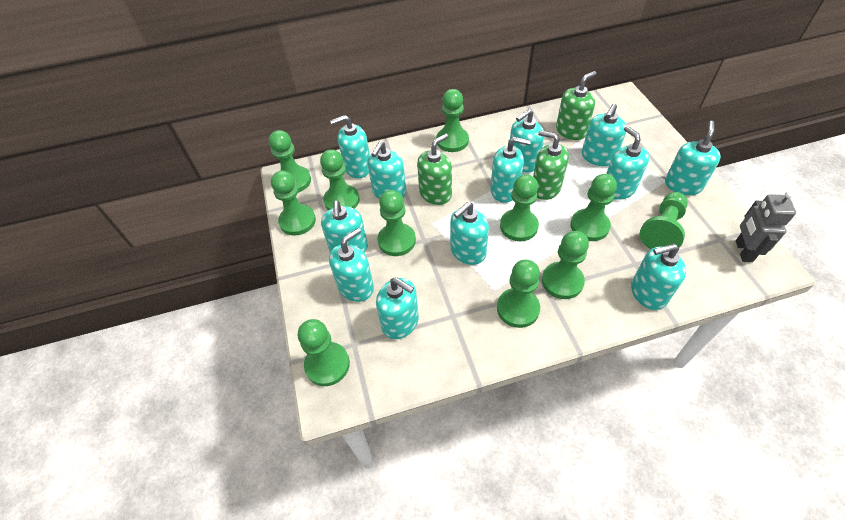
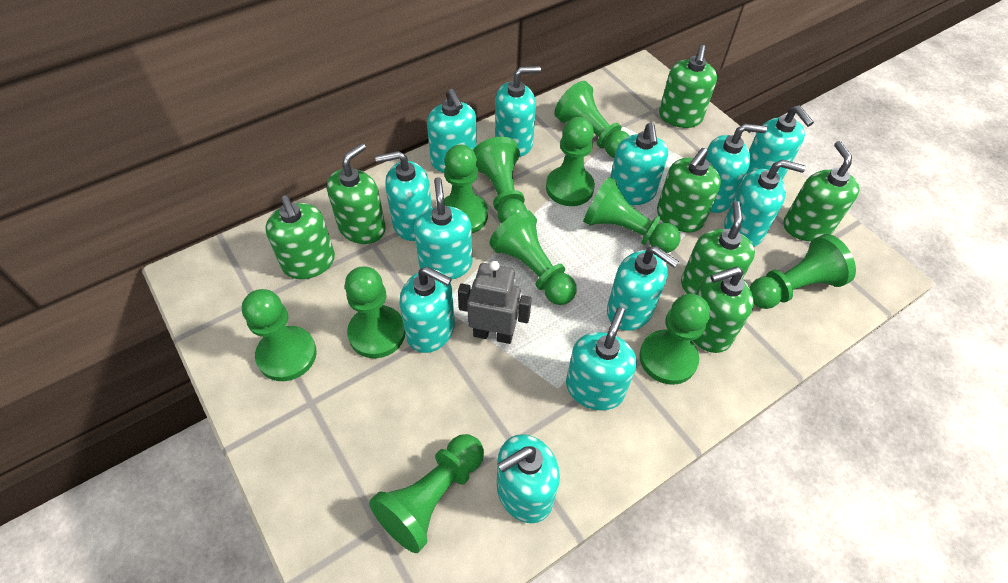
green soap dispenser: [417,133,452,205] [533,130,569,200] [556,71,596,140] = 3 -> [265,195,335,279] [327,143,386,244] [657,148,721,232] [659,45,717,128] [681,201,755,294] [692,267,754,353] [784,141,859,241] = 7

